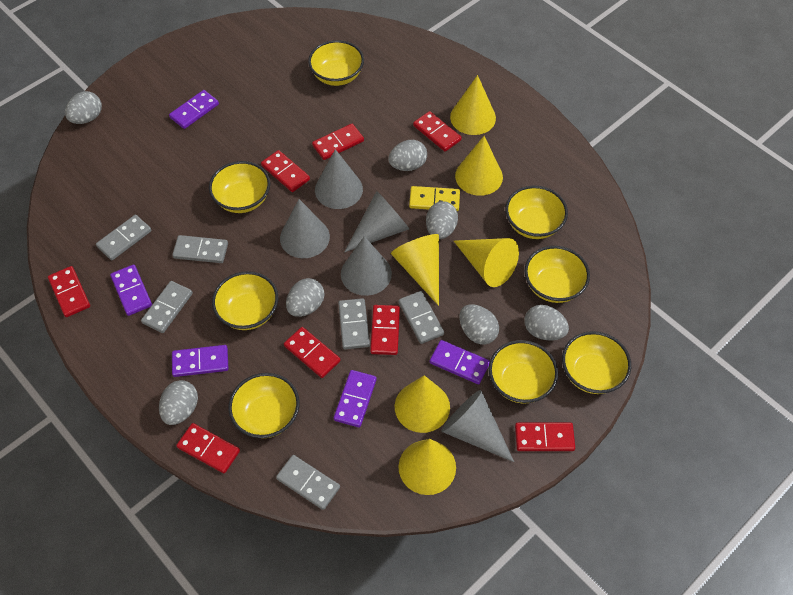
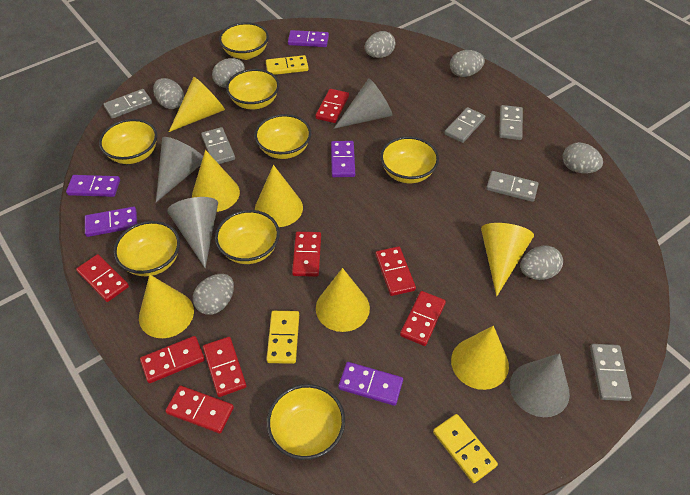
grey cone: [280,199,330,258] [315,149,363,209] [341,236,392,296] [344,191,409,252] [441,390,514,462] = 5 -> [156,137,203,202] [167,197,218,268] [334,78,393,129] [510,353,570,417] = 4
yellow cone: [391,234,439,306] [395,375,450,433] [399,439,456,495] [450,75,496,135] [454,238,519,287] [455,136,503,196] = 6 -> [139,274,194,338] [169,77,225,132] [192,150,240,212] [255,165,303,227] [316,268,370,332] [451,326,509,390] [481,223,534,296] = 7
yellow domino: [409,186,460,211] = 1 -> [266,55,308,75] [266,311,299,364] [433,414,498,483] = 3

